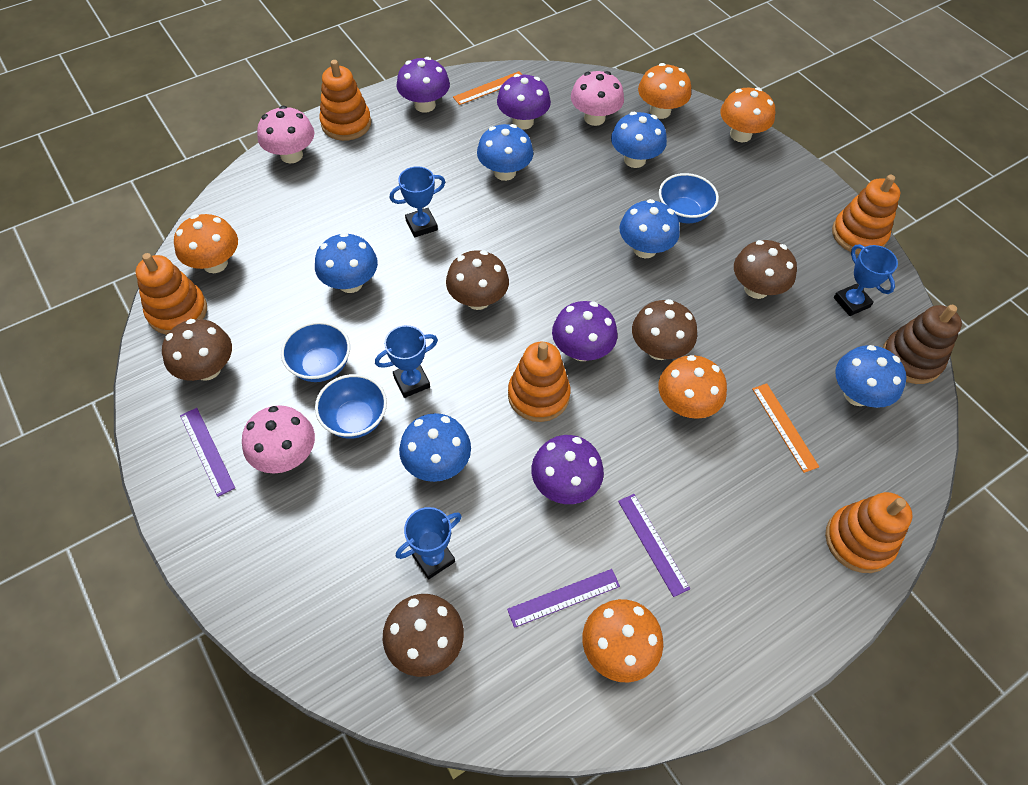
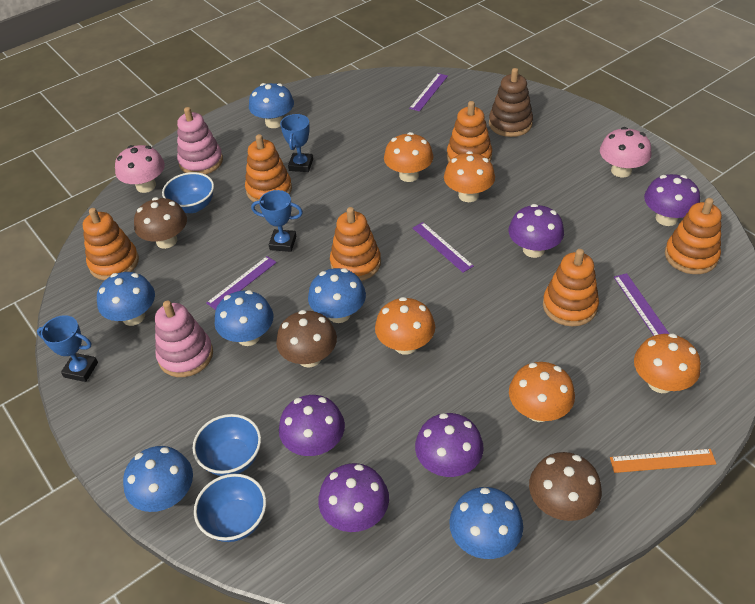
blue trophy: [375,325,438,398] [390,166,445,237] [396,507,462,579] [834,244,898,316] = 4 -> [37,315,98,382] [251,190,303,252] [280,114,313,172] = 3
brown mushroom: [162,319,232,381] [383,594,464,677] [446,250,509,310] [632,299,697,360] [734,240,797,299] = 5 -> [134,197,187,249] [276,310,337,368] [529,452,602,521] = 3
orange ruler: [453,71,522,105] [752,383,819,473] = 2 -> [610,449,716,473] = 1
orange stacking toy: [136,253,207,335] [320,60,371,141] [508,342,571,422] [825,492,913,573] [832,175,900,254] = 5 -> [83,208,139,280] [245,134,292,202] [330,207,381,281] [447,101,492,162] [543,249,599,326] [665,198,722,274] = 6
pink mushroom: [242,405,315,474] [257,106,314,164] [571,71,624,126] = 3 -> [115,145,165,193] [600,127,652,177] = 2
pink stacking toy: none = 0 -> [155,301,213,377] [177,107,223,175] = 2
purple mushroom: [396,57,450,113] [497,74,551,130] [531,435,604,504] [552,301,617,361] = 4 -> [279,395,345,456] [318,463,389,532] [415,413,484,477] [509,204,564,258] [644,174,700,226] = 5
purple ruler: [180,408,235,497] [507,569,620,628] [618,494,690,597] = 3 -> [206,256,277,310] [409,73,448,112] [413,222,474,273] [614,273,669,336] = 4

